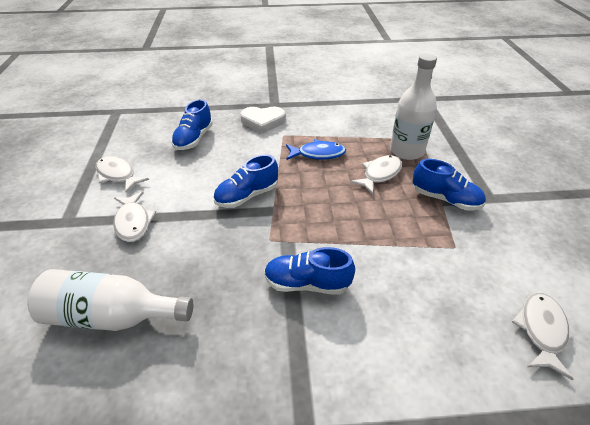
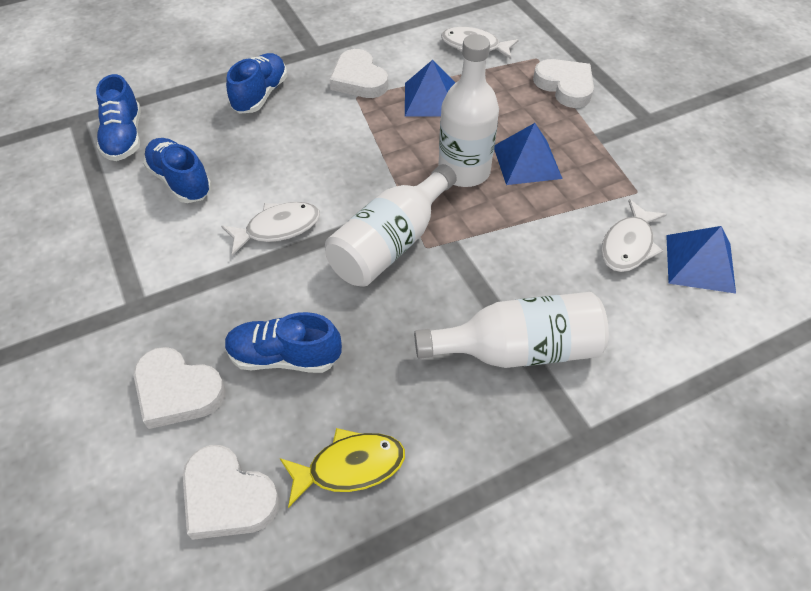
blue fish: [286,139,346,160] = 1 -> none = 0
blue pyramid: none = 0 -> [405,60,455,117] [494,123,563,185] [666,226,736,294] = 3
white bottle: [27,269,193,331] [390,54,437,160] = 2 -> [325,164,457,287] [414,292,609,368] [438,34,499,187] = 3
white fish: [96,156,149,192] [113,191,156,242] [350,155,402,194] [512,293,573,380] = 4 -> [221,202,320,256] [441,27,519,59] [601,199,667,272] = 3
white heart: [240,107,286,134] = 1 -> [133,347,226,429] [183,445,280,540] [329,49,388,98] [533,59,594,108] = 4
yellow fish: none = 0 -> [280,428,405,508] = 1

